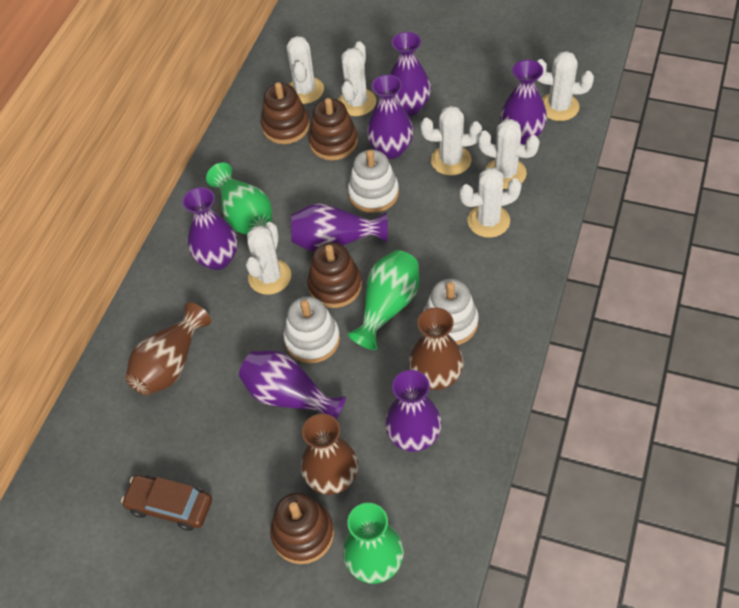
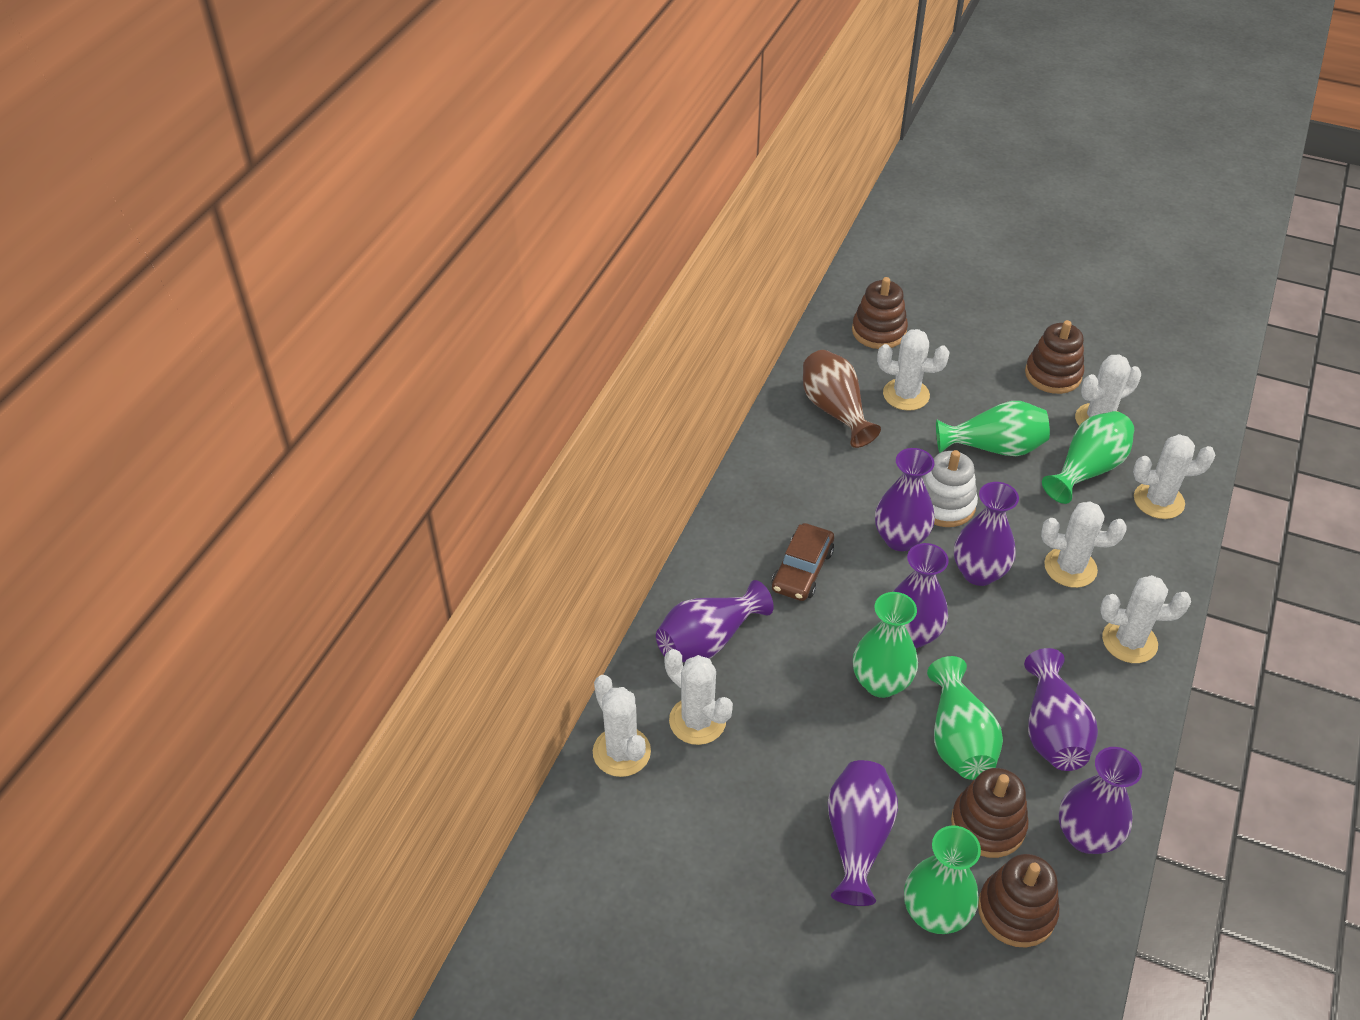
brown vase: [126,302,211,395] [300,414,358,495] [409,307,464,390] = 3 -> [803,350,881,448] = 1
green vase: [206,163,272,235] [343,503,404,584] [348,250,419,350] = 3 -> [853,592,918,698] [904,825,981,934] [927,656,1003,780] [936,401,1050,456] [1042,411,1134,504] = 5
white stacking toy: [283,296,340,364] [348,150,399,213] [423,279,479,345] = 3 -> [922,450,978,527] = 1

